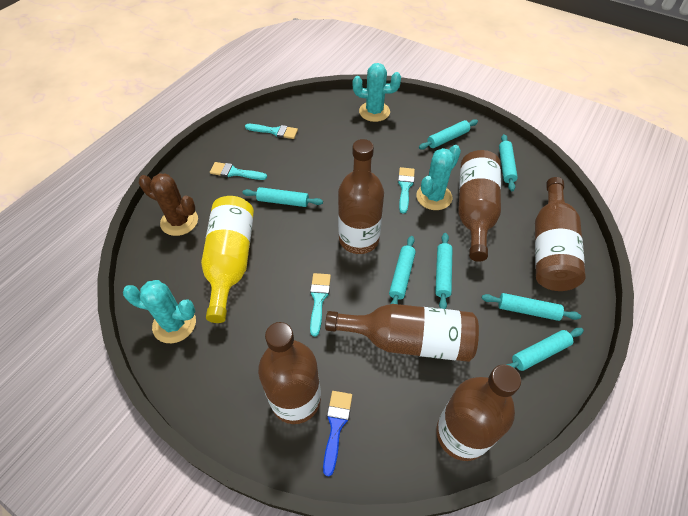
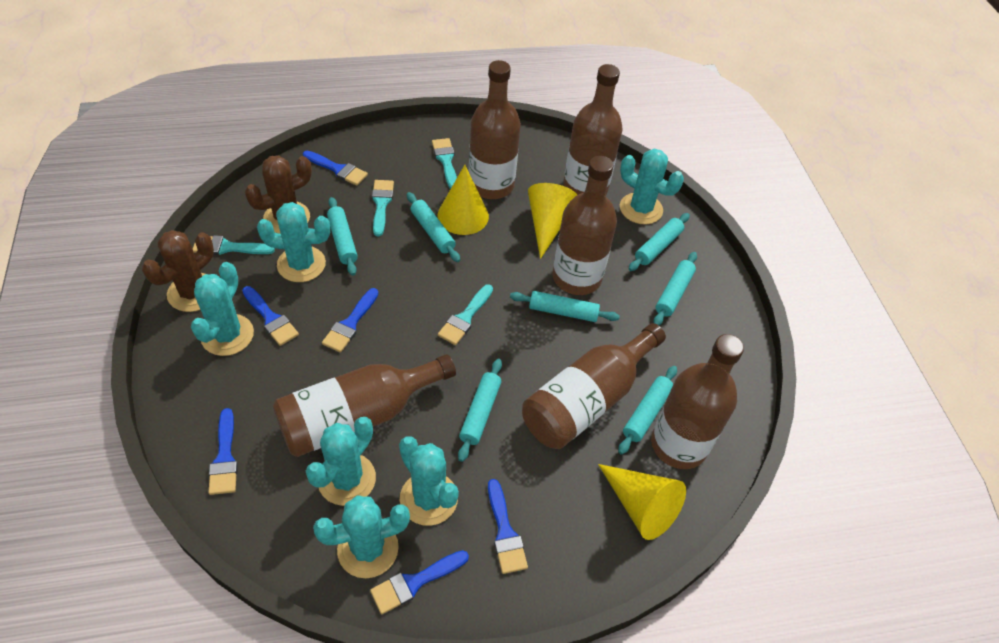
blue brush: [323,391,352,476] = 1 -> [208,408,238,495] [242,286,299,346] [303,151,368,186] [322,288,378,353] [370,550,469,614] [488,479,528,574] = 6
brown cactus: [139,174,198,236] = 1 -> [142,230,214,312] [245,155,312,234] = 2
turquoise cactus: [123,280,196,343] [353,63,401,122] [416,145,461,210] = 3 -> [191,262,254,356] [257,202,330,282] [306,417,376,506] [313,495,410,578] [399,437,459,526] [620,149,684,224] = 6
yellow bottle: [201,196,254,323] = 1 -> none = 0
yellow cone: none = 0 -> [437,165,489,235] [528,183,577,259] [598,464,686,540] = 3

